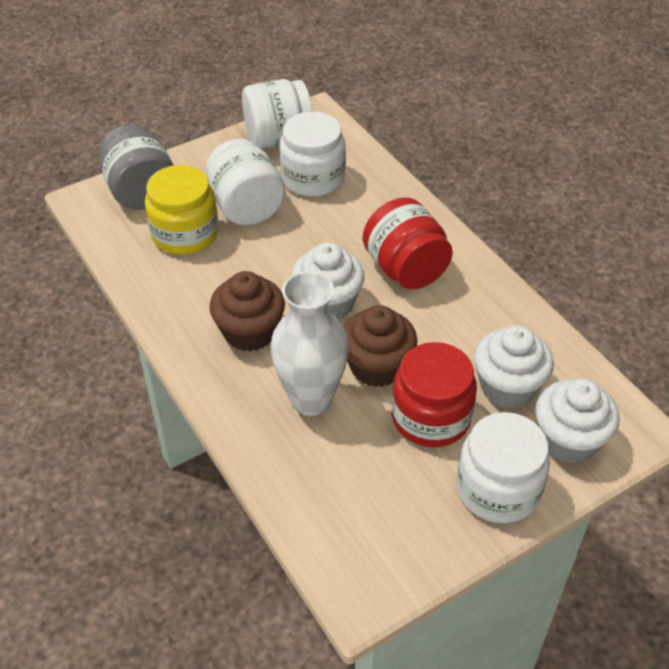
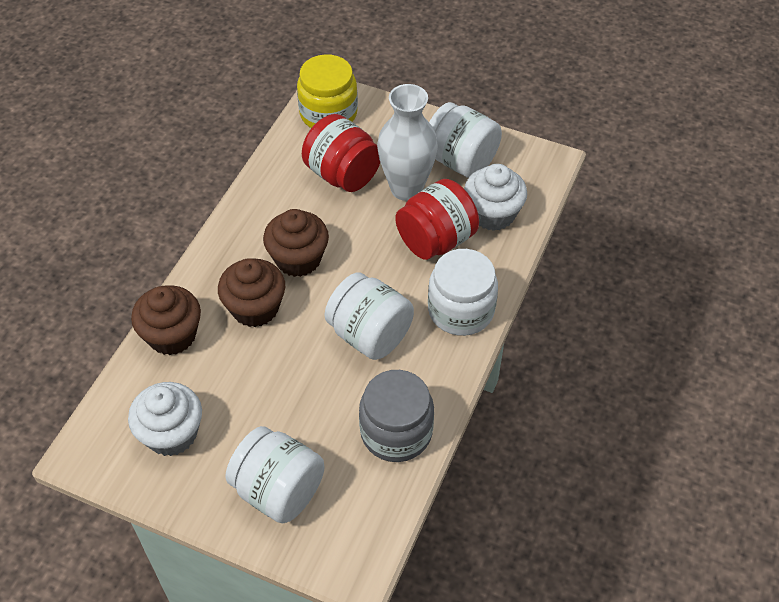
brown cupcake: [209,271,285,352] [343,305,418,387] = 2 -> [131,285,201,355] [218,258,285,327] [263,209,329,277] = 3
white cupcake: [291,242,365,319] [474,325,554,408] [535,379,619,463] = 3 -> [128,382,202,456] [464,164,527,231] = 2

